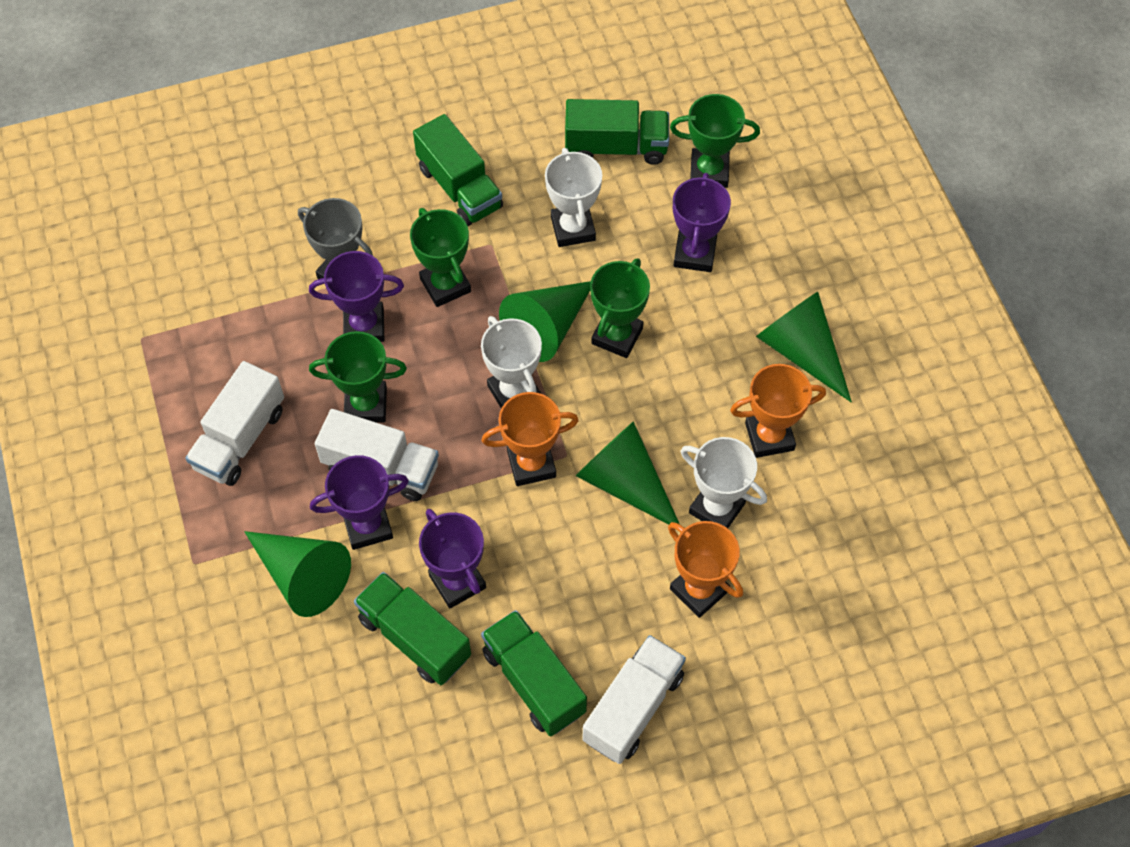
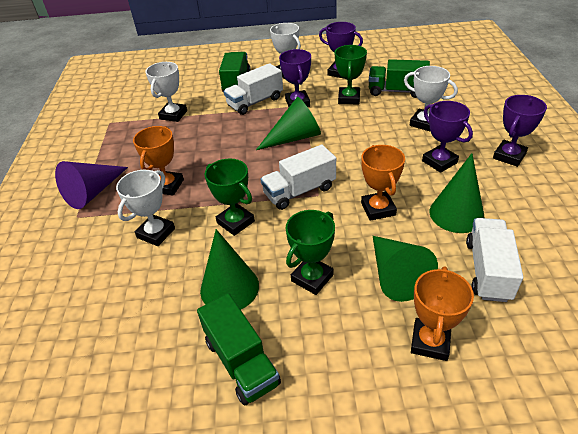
green trophy: [309,331,407,423] [410,208,471,307] [590,258,650,358] [670,94,760,188] = 4 -> [205,158,255,236] [286,210,335,295] [335,45,367,104] = 3
green truck: [354,572,471,685] [413,114,503,226] [481,610,587,736] [565,99,669,165] = 4 -> [197,293,281,405] [219,52,250,92] [369,59,430,98] = 3
grey trophy: [298,198,373,279] = 1 -> none = 0
purple cone: none = 0 -> [55,161,128,209] = 1
white trophy: [481,316,542,408] [545,148,602,247] [681,437,767,528] = 3 -> [116,170,175,246] [145,62,187,122] [270,23,301,79] [404,66,458,132] = 4

